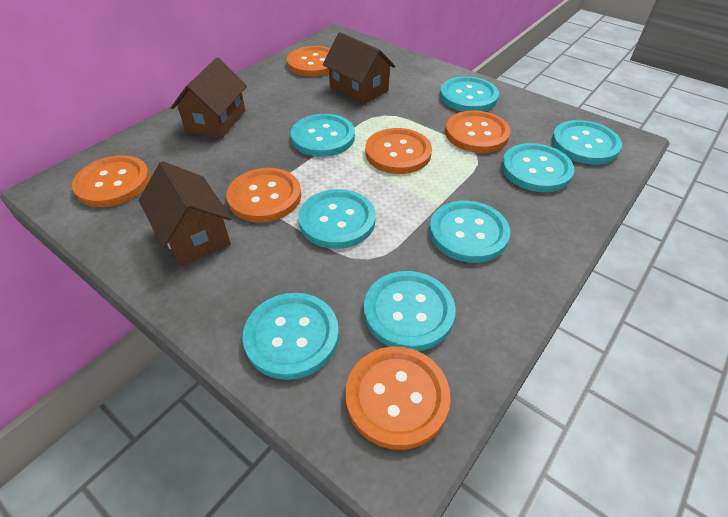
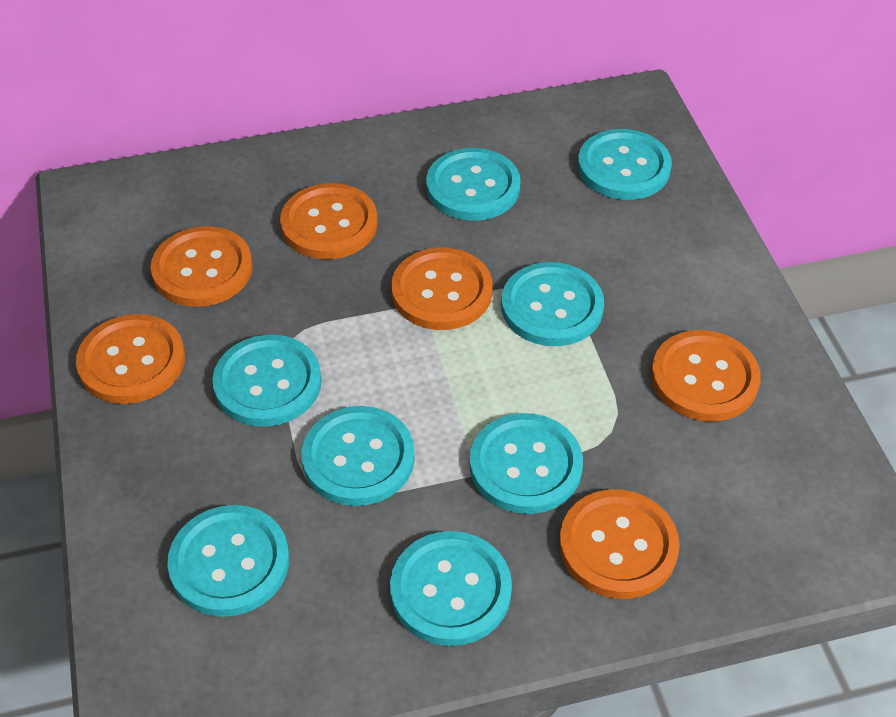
brown house: [139,161,232,266] [171,58,247,138] [323,32,395,105] = 3 -> none = 0

